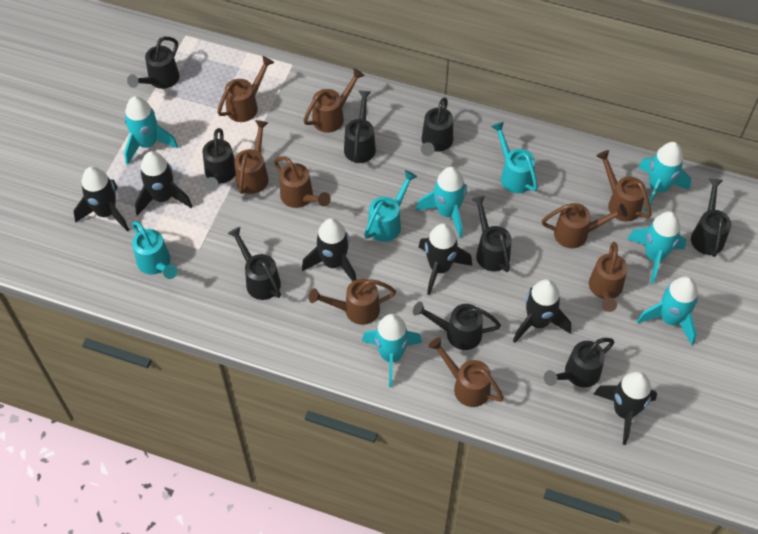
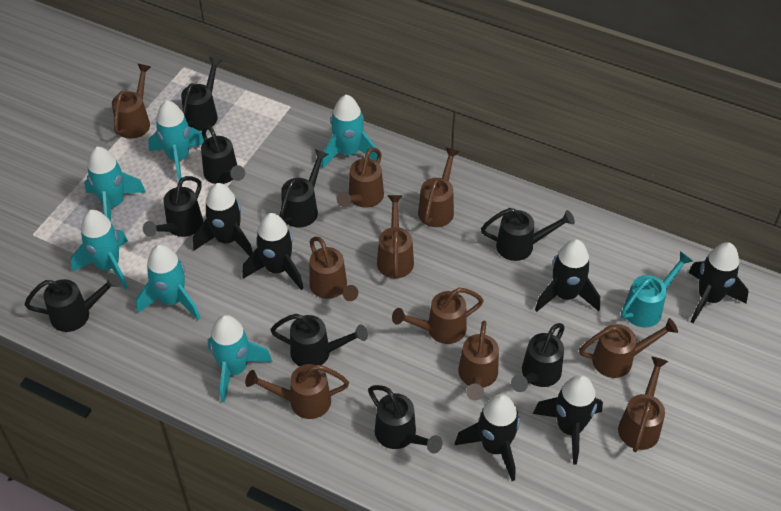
brown watering can: [217,56,274,122] [234,120,269,194] [274,157,331,208] [303,68,365,133] [309,279,396,325] [428,337,504,407] [542,203,628,248] [589,242,627,312] [596,150,652,221] = 9 -> [112,64,151,139] [245,364,349,419] [309,237,358,301] [337,147,384,208] [377,195,414,278] [392,288,484,344] [418,148,460,227] [458,321,499,401] [579,318,678,378] [618,356,668,452] = 10
turquoise watering can: [132,221,178,279] [364,170,417,242] [491,122,538,193] = 3 -> [621,251,693,328] = 1

